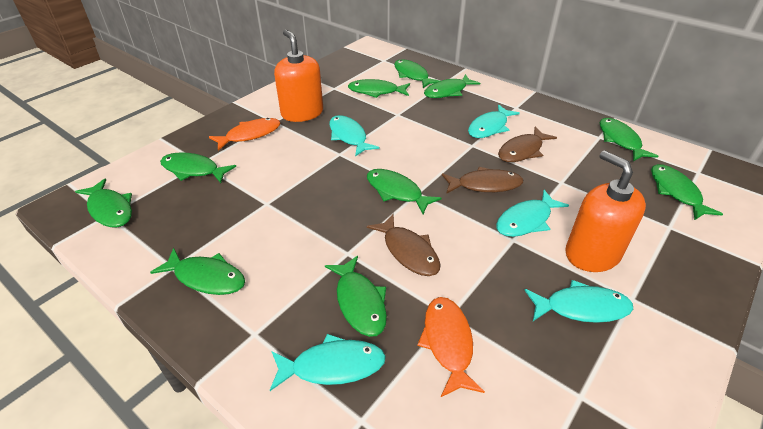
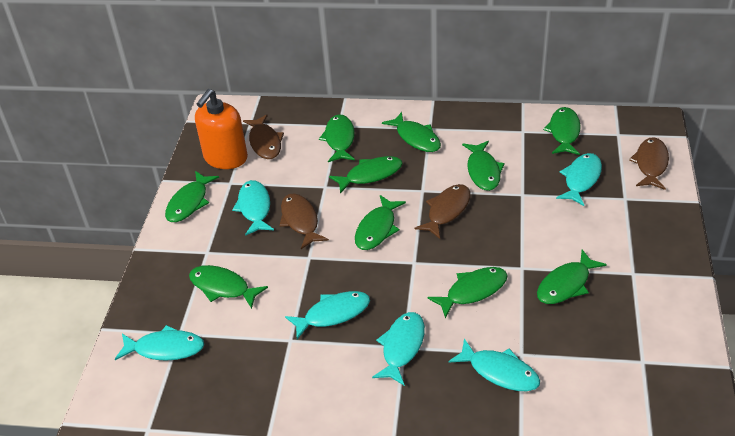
brown fish: [367,214,441,276] [442,167,523,194] [498,127,557,162] = 3 -> [243,114,284,159] [279,193,329,249] [414,184,470,239] [629,137,669,190] = 4
orange fish: [209,118,281,151] [417,297,485,397] = 2 -> none = 0
orange soap dispenser: [274,30,323,122] [565,150,646,272] = 2 -> [195,89,248,169] = 1
turquoise fish: [270,334,386,391] [329,115,379,157] [468,104,520,138] [496,190,569,237] [524,280,633,323] = 5 -> [115,325,204,361] [232,180,274,236] [285,291,370,339] [372,312,425,386] [449,338,540,391] [556,153,602,206] = 6

